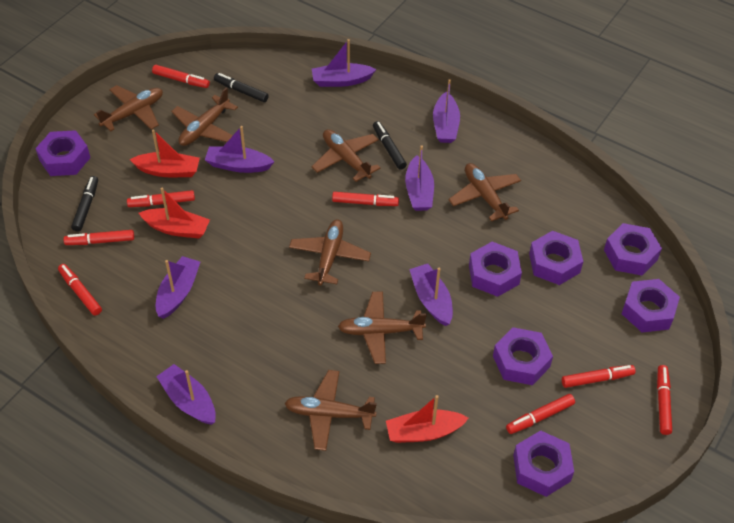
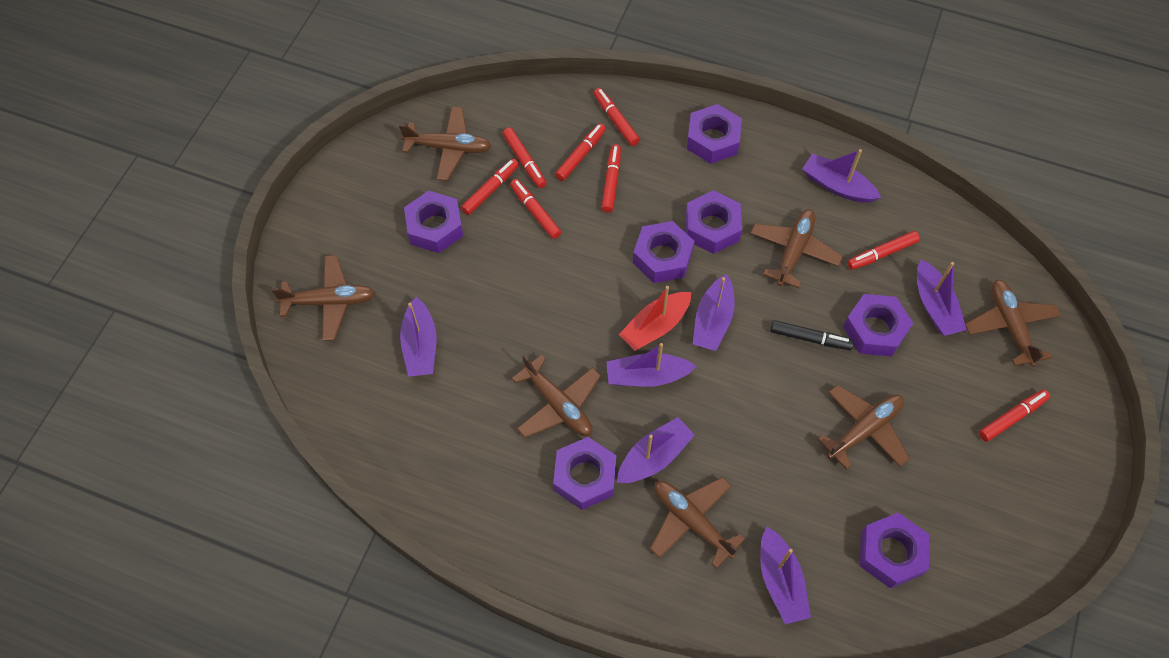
black marker: [71,176,98,232] [214,73,269,102] [373,121,407,170] = 3 -> [770,320,854,350] = 1
red boat: [129,130,200,177] [139,187,210,239] [386,395,469,443] = 3 -> [619,286,691,351] = 1

